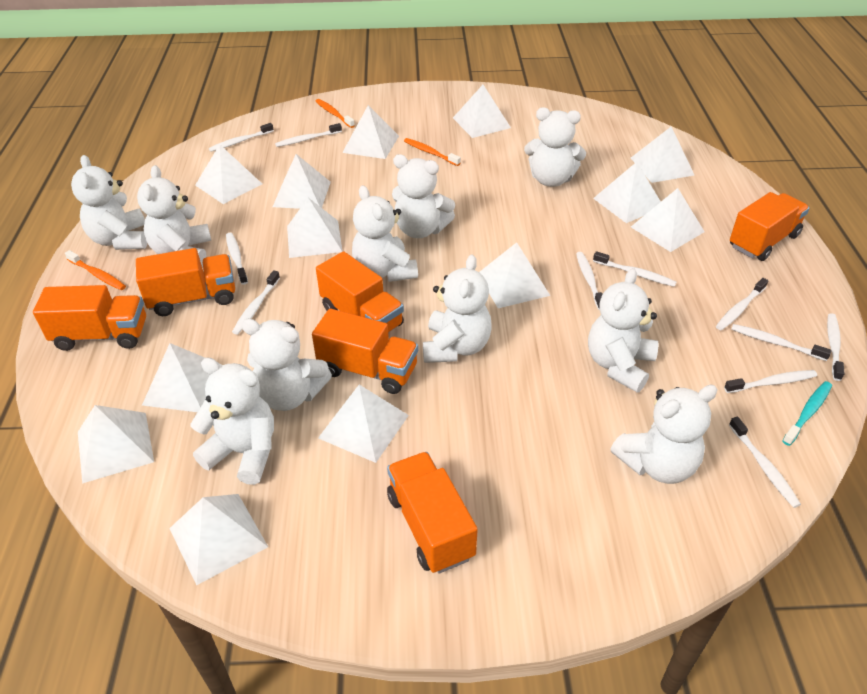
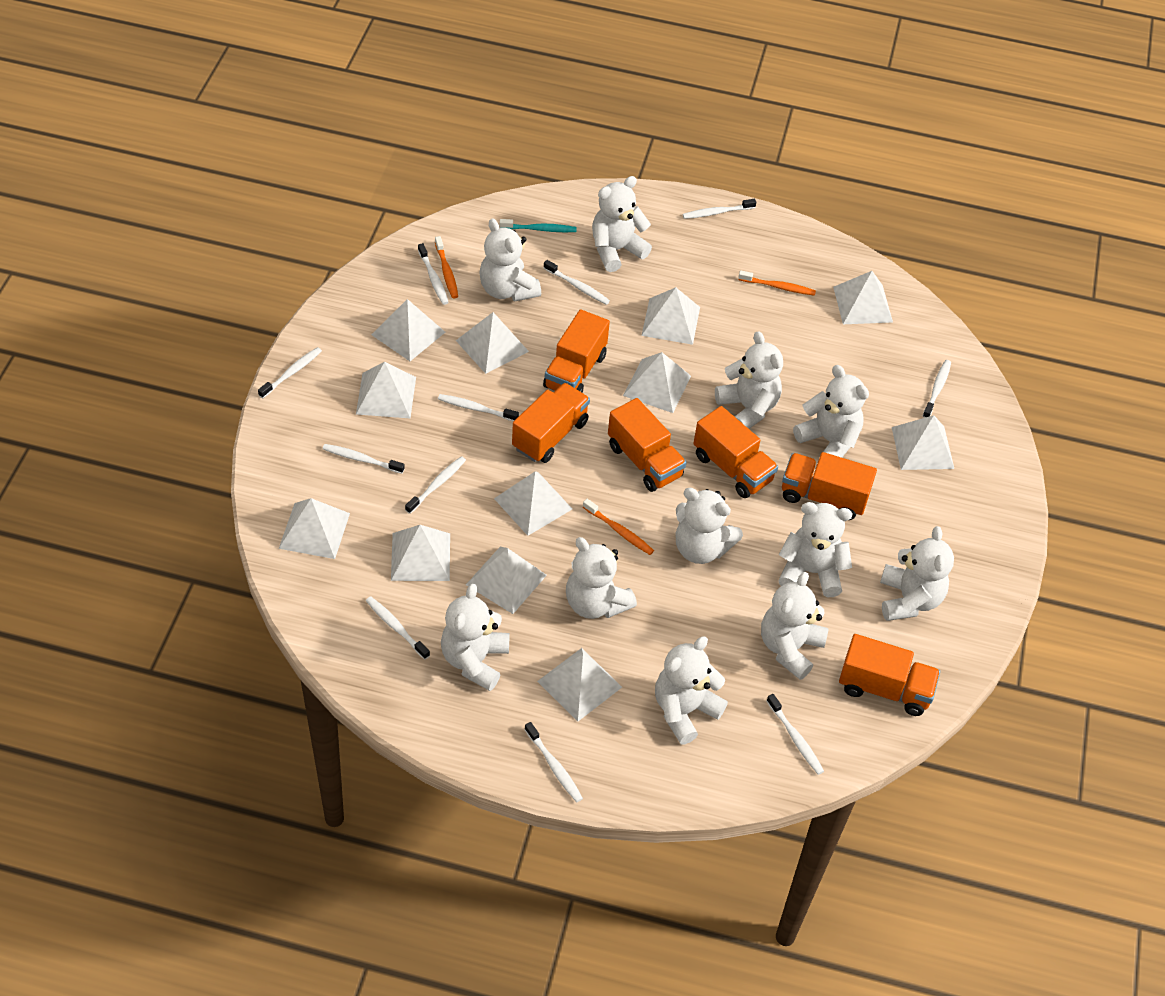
white pyramid: [78,405,154,484] [142,343,222,412] [169,494,268,585] [195,144,262,204] [273,154,331,209] [287,198,342,258] [318,385,409,463] [342,105,399,159] [453,85,511,138] [480,242,550,308] [593,162,661,223] [631,127,694,183] [631,188,705,252] = 13 -> [279,498,350,559] [356,362,416,418] [371,299,445,361] [391,525,450,581] [456,312,529,374] [466,547,547,614] [494,471,572,536] [537,648,622,722] [623,352,691,413] [641,287,700,345] [833,271,893,324] [892,415,954,470] = 12
white teddy bear: [71,155,147,250] [137,165,211,267] [190,357,274,485] [241,319,332,411] [352,185,418,282] [392,154,455,238] [423,255,492,363] [524,107,586,187] [588,268,658,393] [611,385,718,484] = 10 -> [441,584,510,691] [479,218,541,302] [566,537,637,619] [592,176,652,272] [655,636,728,745] [675,488,743,564] [715,331,783,429] [761,572,829,680] [778,502,852,597] [793,365,869,458] [880,526,954,621] = 11

